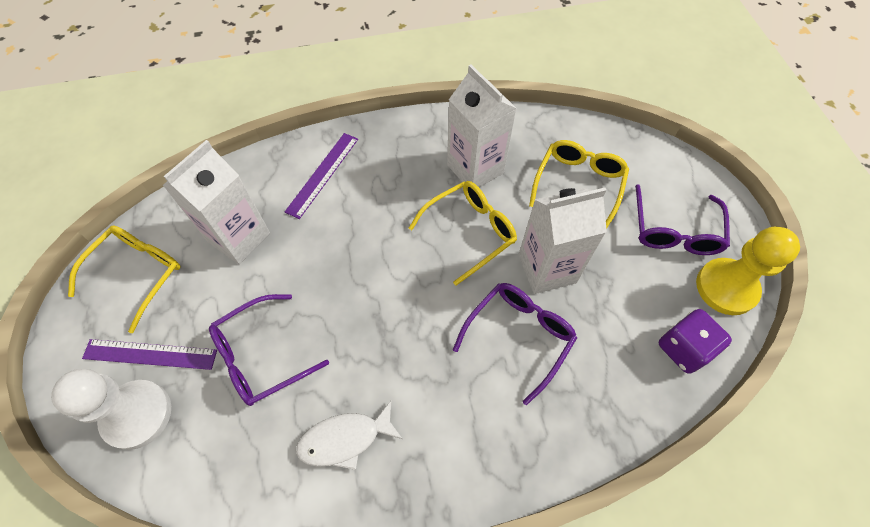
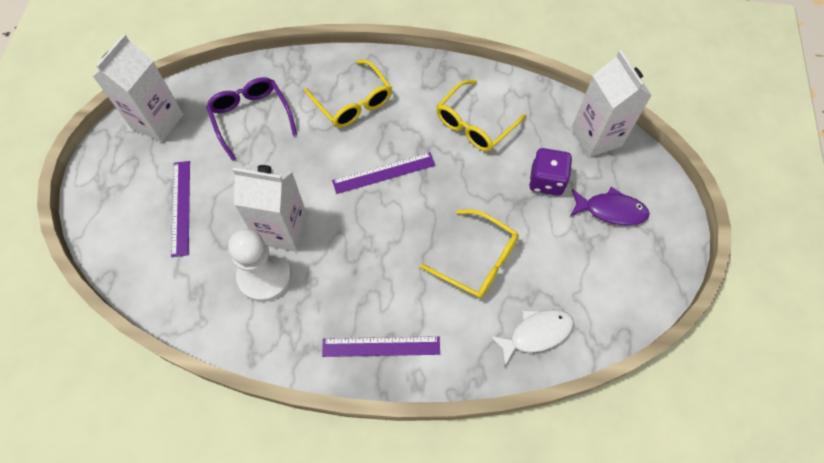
purple fish: none = 0 -> [570,187,650,225] = 1
purple glasses: [209,294,329,406] [453,283,577,405] [635,184,730,255] = 3 -> [206,77,297,161] = 1
purple ruler: [82,339,217,370] [285,133,358,219] = 2 -> [171,161,190,257] [322,336,440,357] [332,152,435,194] = 3
yellow pawn: [696,227,800,315] = 1 -> none = 0

